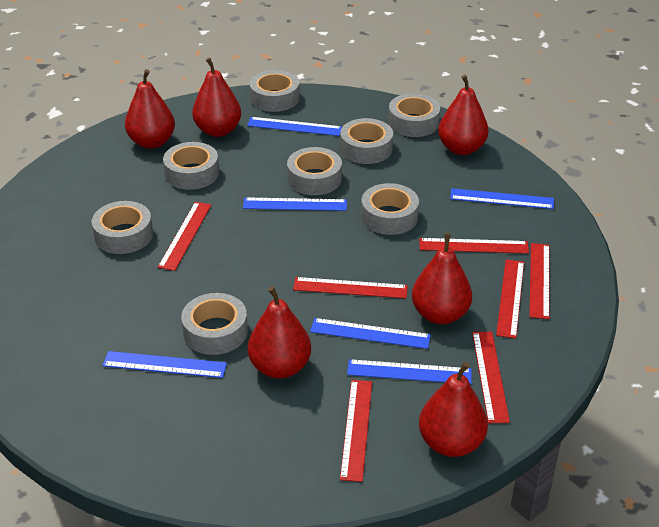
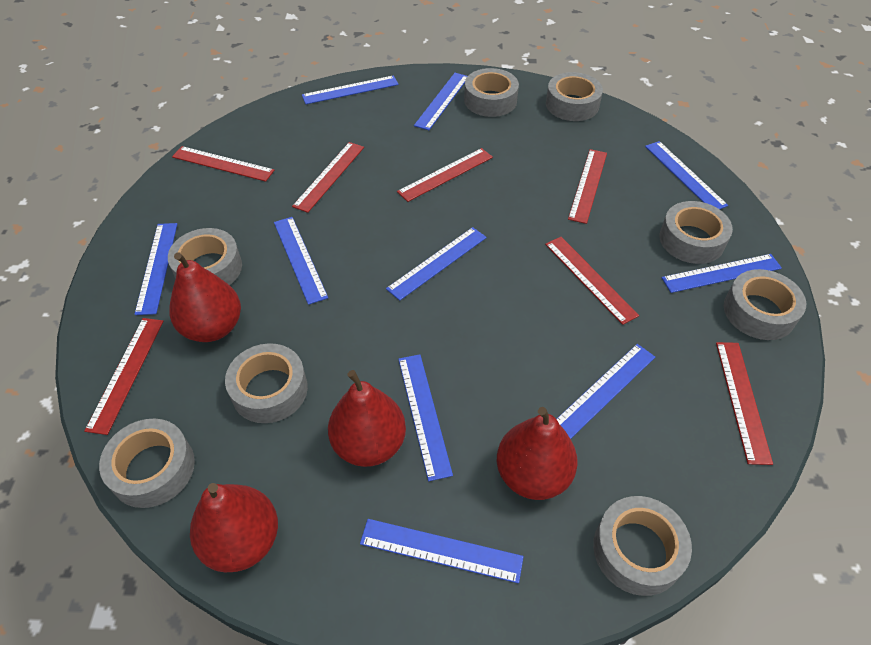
blue ruler: [102,351,227,378] [243,197,347,211] [247,117,342,136] [310,318,431,349] [347,359,472,384] [450,188,554,209] = 6 -> [134,223,177,315] [274,217,328,305] [302,75,399,104] [360,519,524,583] [386,227,487,301] [398,354,453,481] [414,73,467,130] [557,344,655,439] [645,141,728,209] [662,254,782,293] = 10
red pear: [125,69,175,149] [192,58,241,137] [248,286,311,379] [412,233,472,324] [419,362,488,457] [438,75,489,155] = 6 -> [170,252,241,342] [190,483,278,572] [328,370,406,467] [497,407,578,500] = 4

